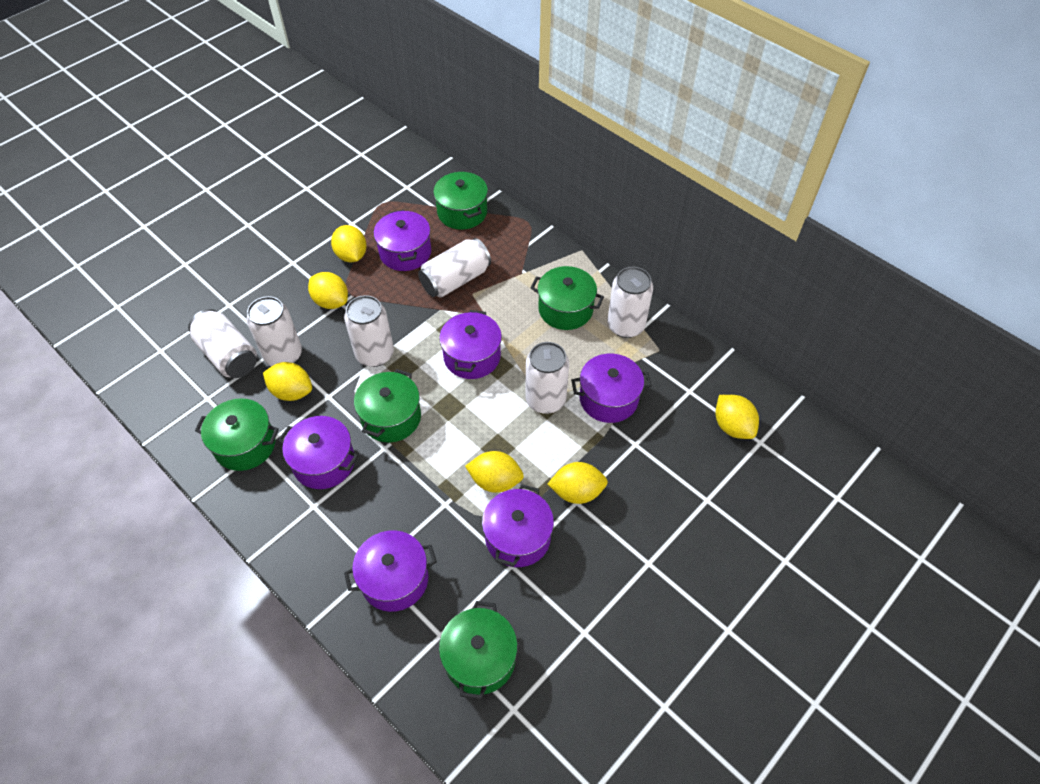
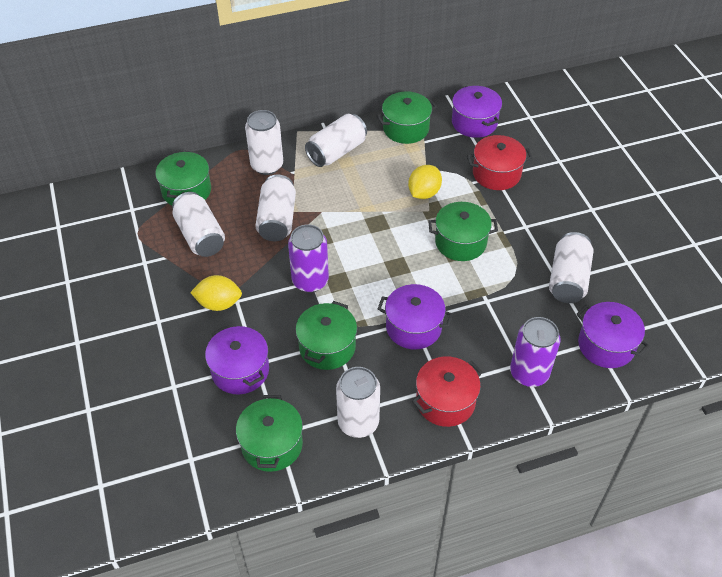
purple can: none = 0 -> [288,224,329,293] [510,317,560,387] = 2
purple pot: [278,416,358,489] [344,530,437,612] [374,210,431,271] [439,310,502,379] [482,484,554,567] [571,354,652,423] = 6 -> [205,326,269,394] [377,284,453,349] [452,86,502,138] [576,302,649,368] = 4
red pot: none = 0 -> [412,356,482,427] [467,135,532,190] = 2
yellow lemon: [263,362,312,401] [308,272,348,309] [331,225,366,262] [465,451,524,493] [548,462,608,504] [716,395,759,439] = 6 -> [190,275,242,311] [408,165,442,199] = 2

